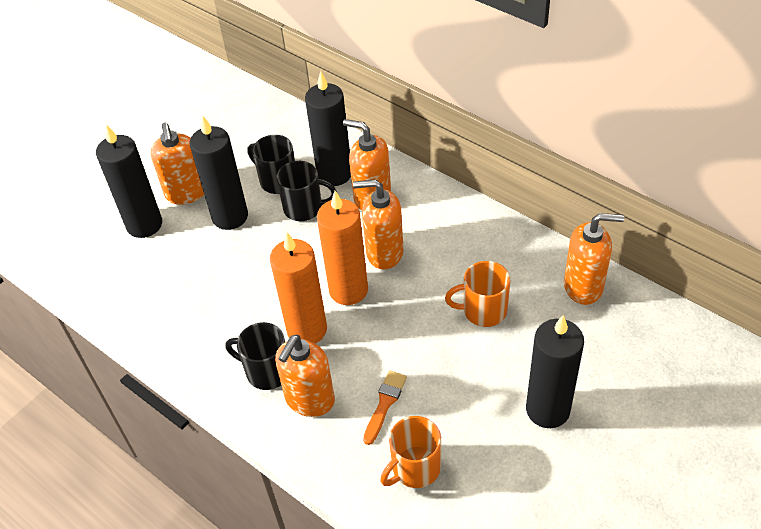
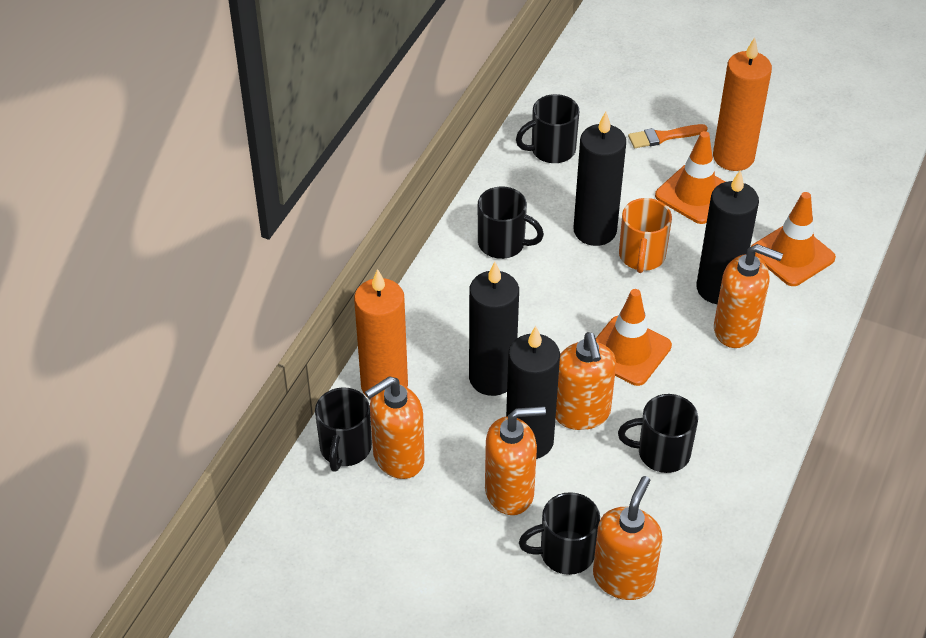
black mug: [225,322,285,390] [248,135,295,194] [276,161,337,221] = 3 -> [315,387,372,472] [478,186,544,259] [516,94,580,163] [519,492,600,575] [618,394,698,473] = 5
orange mug: [380,416,441,488] [445,261,510,327] = 2 -> [619,198,672,273] = 1
orange traffic cone: none = 0 -> [596,289,672,386] [655,131,725,224] [751,192,836,286] = 3

